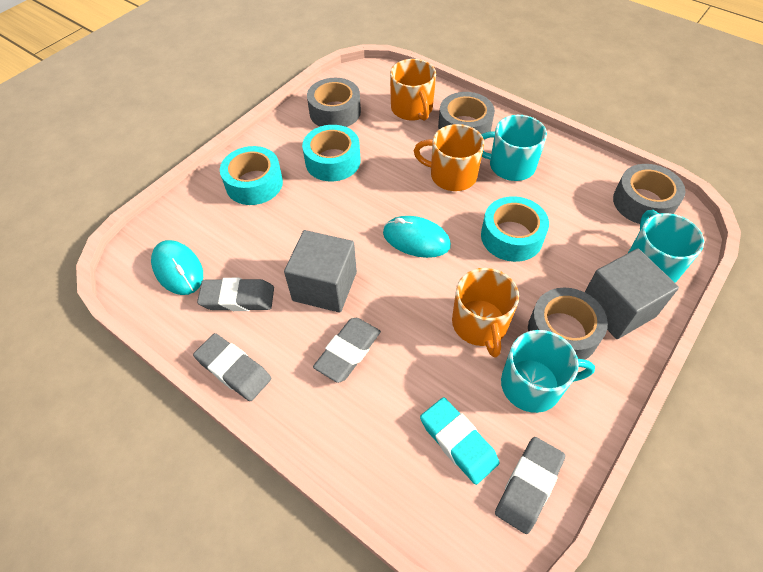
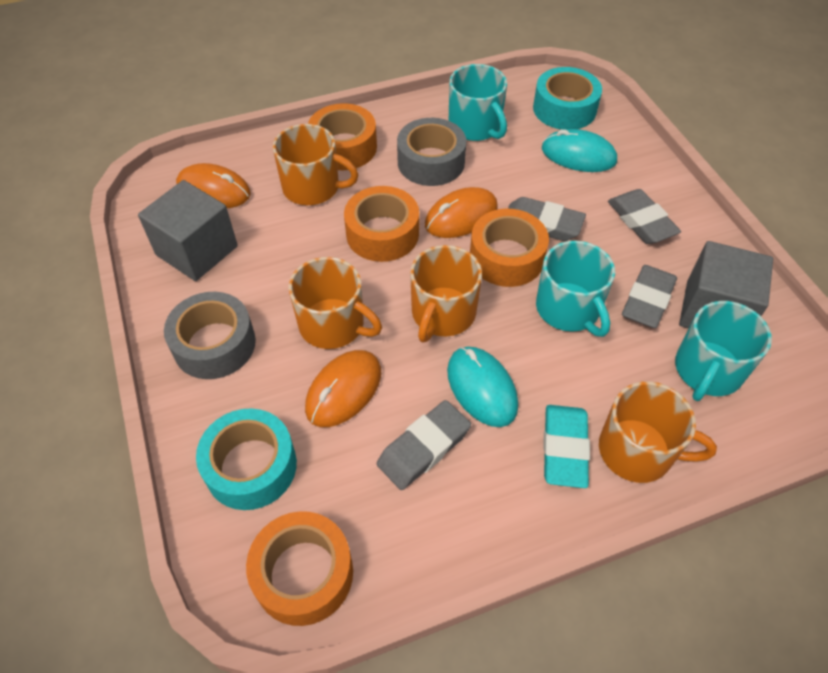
grey tape: [307,78,361,127] [438,92,495,140] [528,288,608,360] [613,164,686,224] = 4 -> [164,292,256,379] [397,118,466,186] = 2
orange mouse: none = 0 -> [176,163,251,208] [305,350,381,427] [425,187,498,238] = 3
orange mug: [390,59,436,121] [414,124,484,191] [452,268,519,358] = 3 -> [273,124,358,205] [289,257,382,349] [410,245,482,342] [599,381,717,483] = 4
orange tape: none = 0 -> [246,511,353,626] [308,103,377,170] [344,186,419,262] [470,209,549,287] = 4
turquoise tape: [220,146,283,205] [302,125,361,181] [481,196,549,262] = 3 -> [196,408,297,510] [533,67,602,129] = 2

